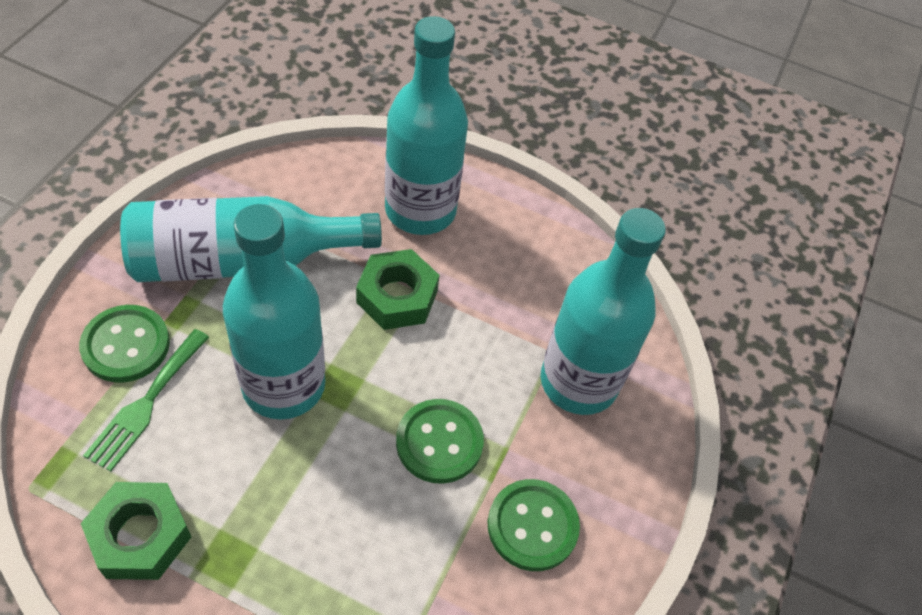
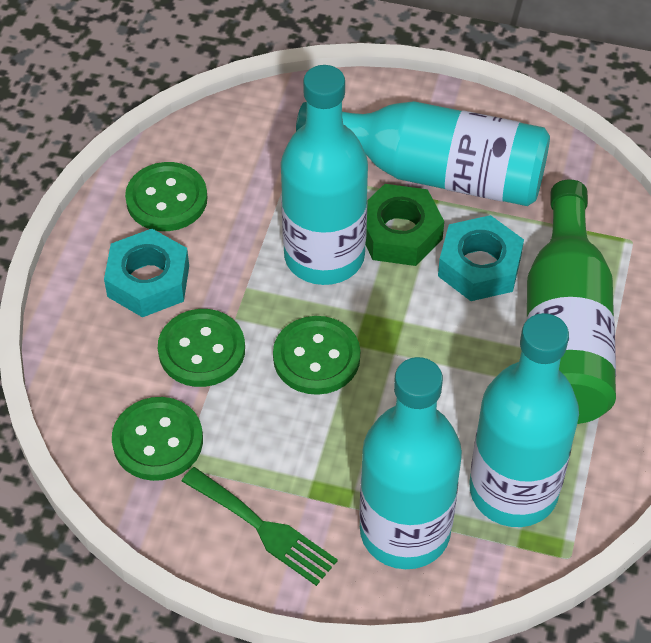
green bottle: none = 0 -> [526,179,616,424] = 1
green button: [79,305,170,383] [396,399,484,484] [488,479,580,571] = 3 -> [112,397,203,481] [125,162,207,231] [158,309,245,387] [273,316,360,395] = 4
green nut: [81,482,191,580] [356,249,439,330] = 2 -> [365,184,444,266] = 1
turquoise nut: none = 0 -> [104,229,189,317] [438,215,524,301] = 2

